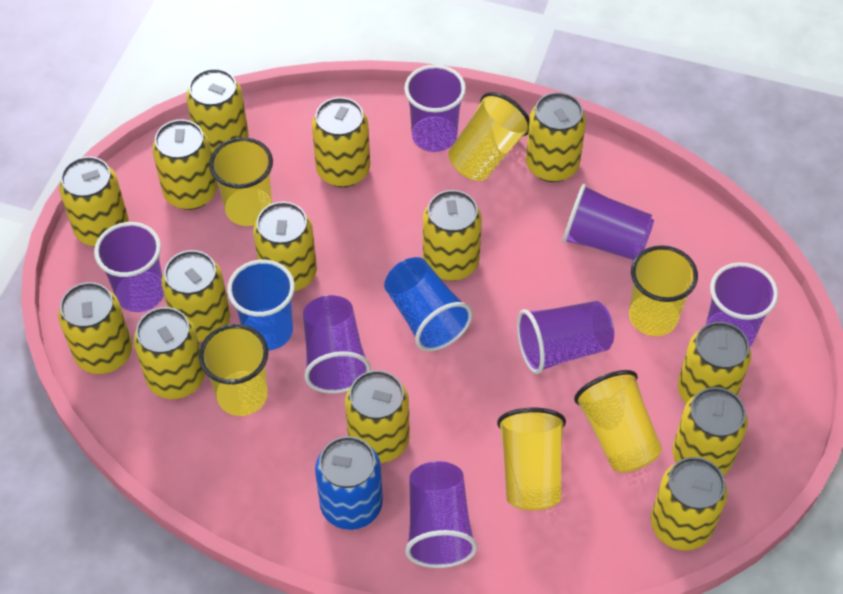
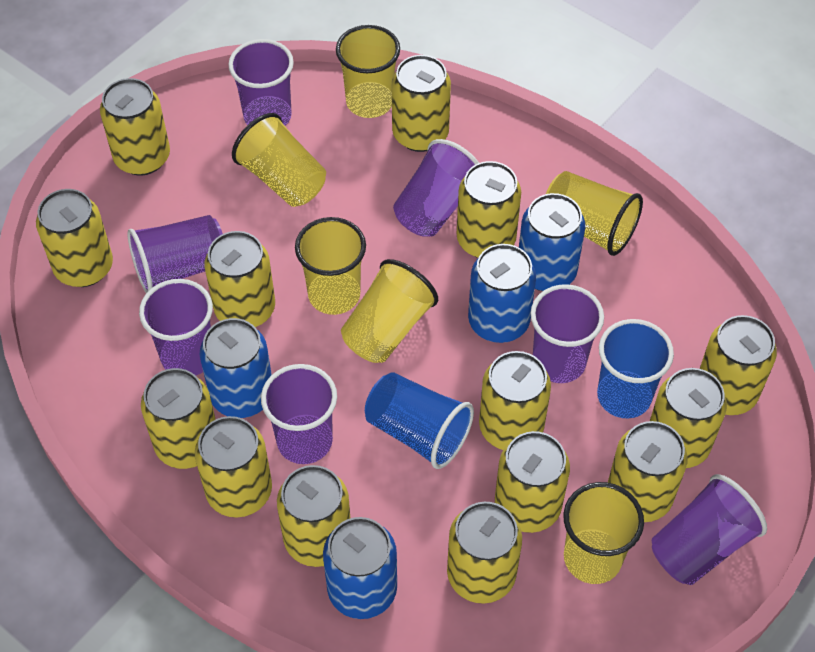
blue can: [315,436,383,530] = 1 -> [200,318,272,418] [323,517,397,619] [468,244,536,343] [519,193,585,291] = 4

